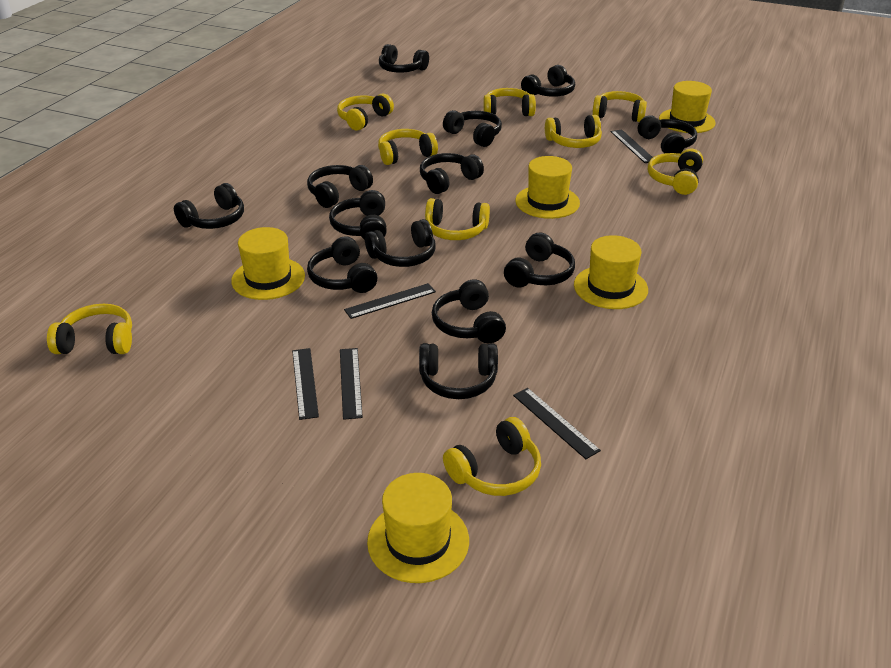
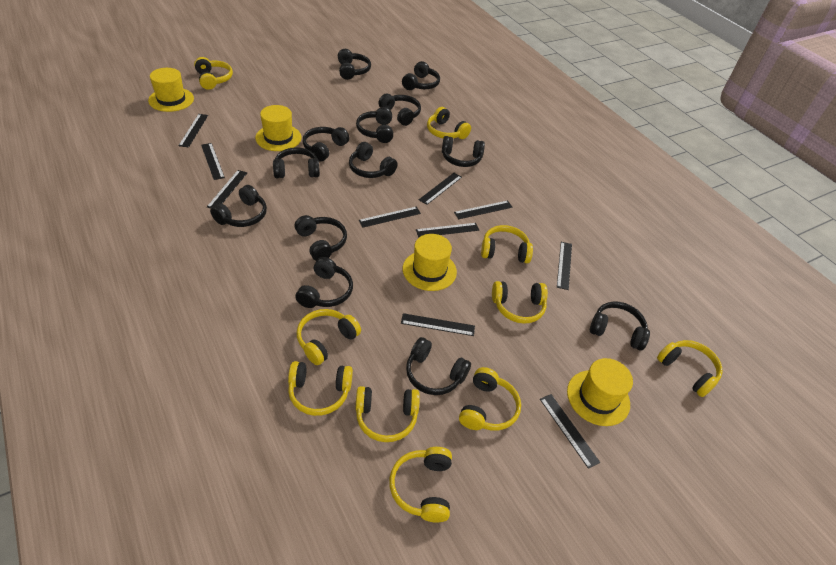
black ruler: [292,348,319,420] [340,348,363,420] [344,283,436,319] [513,388,601,459] [611,129,653,163] = 5 -> [178,114,208,148] [201,143,225,180] [207,170,247,208] [359,207,421,228] [401,313,475,336] [416,223,479,238] [419,173,462,205] [454,200,513,219] [540,394,600,469] [557,242,572,290] = 10
yellow hat: [231,227,305,300] [367,473,469,583] [515,156,580,219] [574,235,648,309] [659,81,716,133] = 5 -> [148,68,194,112] [255,105,301,151] [403,234,457,291] [567,358,633,426] = 4
yellow headphones: [47,304,132,354] [337,93,394,131] [378,129,438,165] [425,198,490,240] [443,417,541,496] [483,88,536,116] [545,115,602,148] [592,91,647,122] [648,149,703,195] = 9 -> [194,57,233,90] [288,361,353,416] [297,309,361,365] [355,386,420,442] [389,447,452,523] [427,107,471,139] [459,367,521,431] [481,225,533,263] [492,281,548,324] [657,340,723,397] = 10

